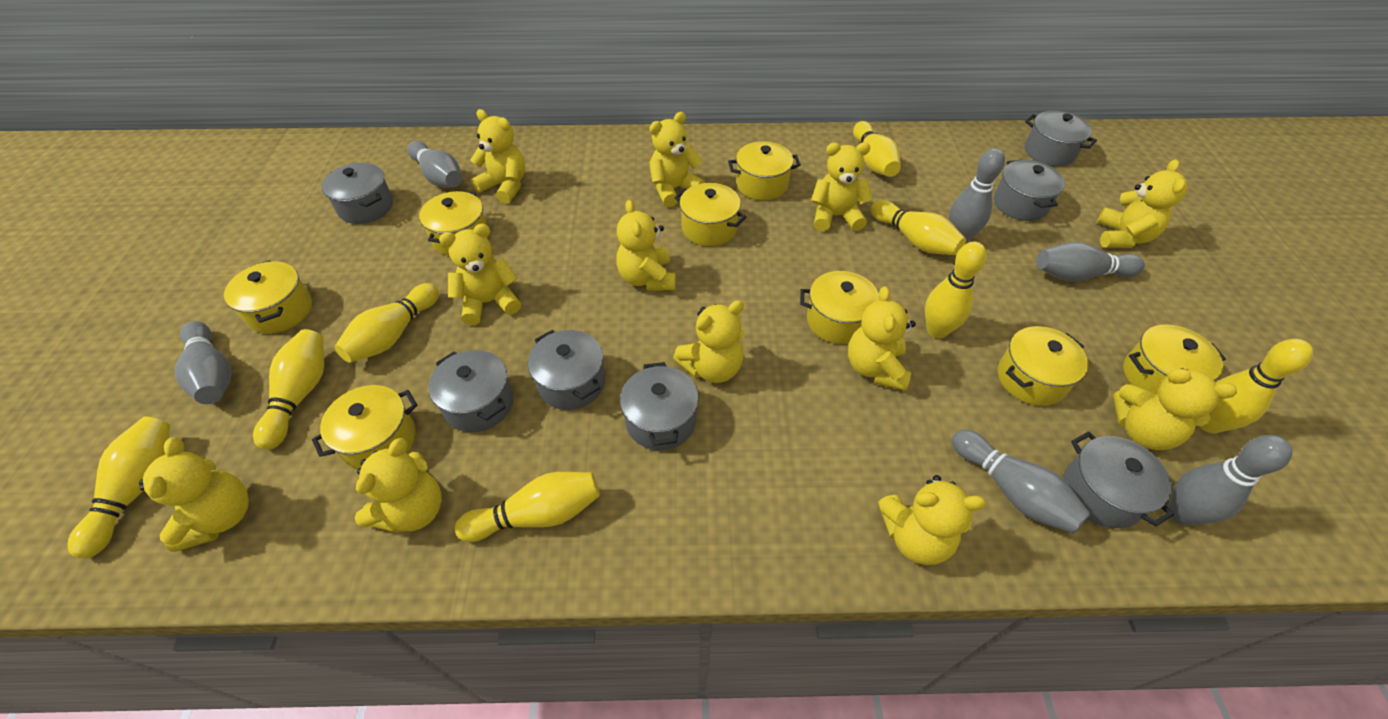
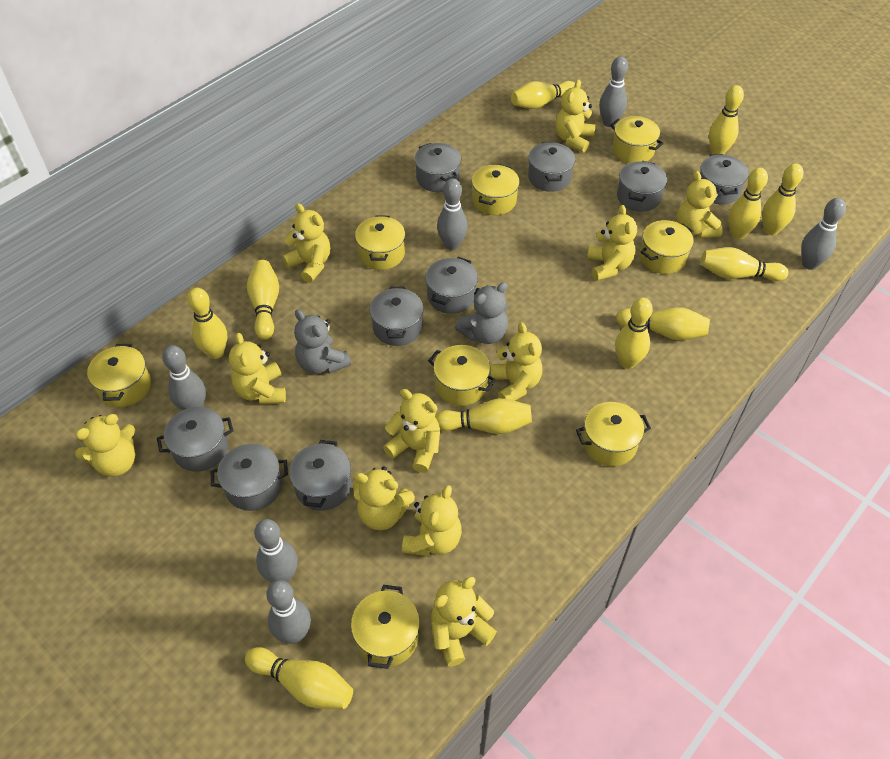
grey pot: [322,163,393,224] [428,350,513,432] [528,330,605,410] [620,362,699,450] [994,160,1065,221] [1025,111,1097,166] [1063,432,1174,528] = 7 -> [157,407,233,472] [211,444,288,511] [289,440,352,511] [370,287,424,346] [414,143,461,192] [425,257,478,314] [528,142,575,192] [617,161,667,212] [700,154,749,204] = 9
grey teddy bear: none = 0 -> [294,309,351,374] [455,282,508,344] = 2
yellow bowling pin: [68,417,170,558] [253,329,324,450] [334,283,439,363] [455,472,600,542] [853,121,901,177] [871,199,966,255] [925,242,986,338] [1199,339,1313,434] = 8 -> [187,288,227,359] [245,647,353,709] [247,260,279,340] [435,398,532,434] [511,81,575,109] [615,297,653,369] [616,307,710,341] [701,247,789,281] [709,85,744,155] [729,168,768,240] [762,163,803,235] = 11
yellow teddy bear: [139,437,249,552] [355,438,442,532] [439,224,521,326] [470,109,525,204] [616,200,676,291] [649,112,705,207] [673,300,744,383] [811,142,873,231] [848,286,916,391] [878,475,986,565] [1097,159,1187,248] [1113,368,1237,450] = 12 -> [75,414,135,477] [229,333,286,404] [282,203,330,283] [353,466,415,530] [383,389,440,473] [402,485,462,556] [431,577,497,667] [490,322,542,401] [555,79,595,153] [587,205,637,281] [677,171,723,238] = 11

